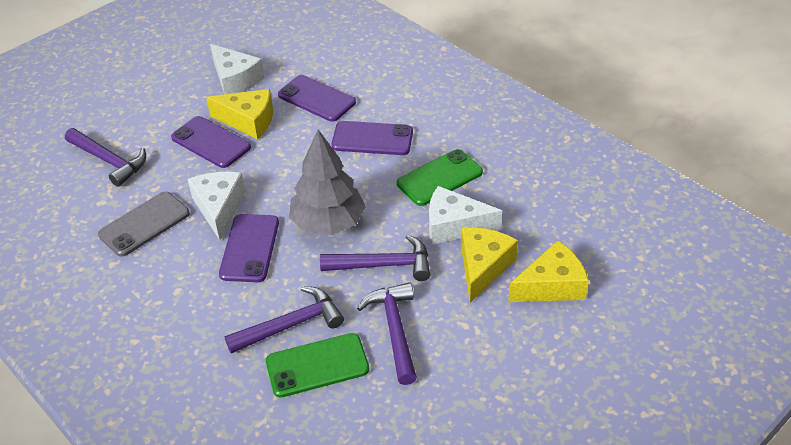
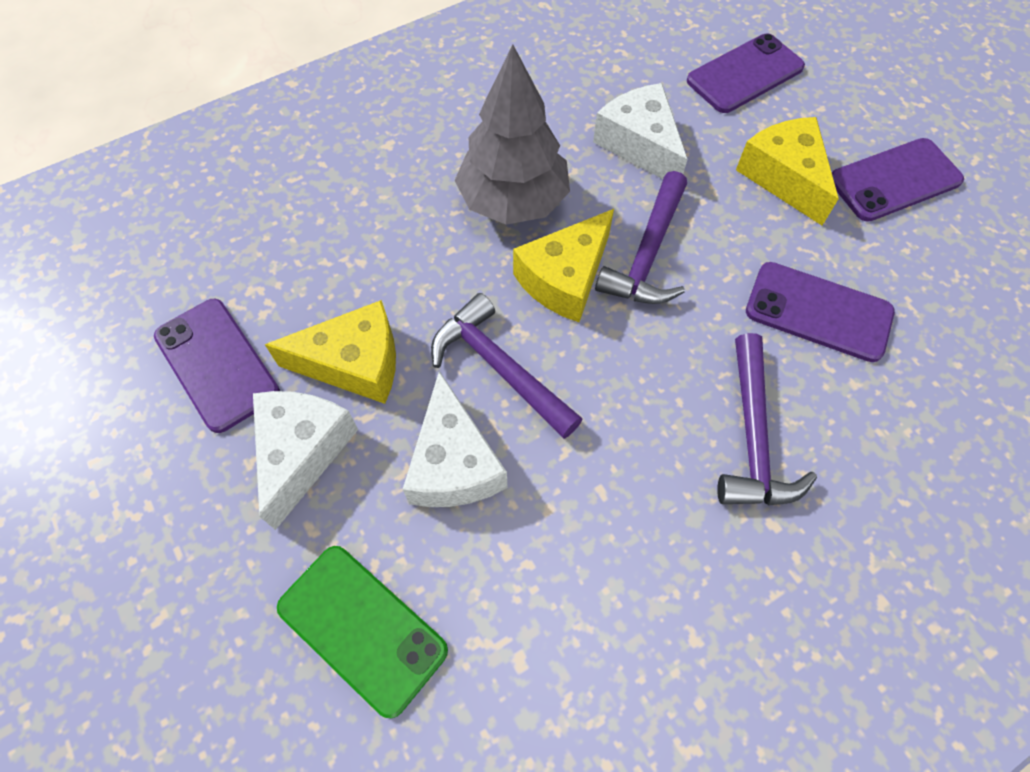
green phone: [266,333,369,397] [397,149,483,206] = 2 -> [277,546,448,718] = 1
grey phone: [98,192,190,257] = 1 -> none = 0
purple hammer: [65,128,146,187] [224,286,344,354] [320,234,430,281] [357,282,417,385] = 4 -> [431,293,582,439] [595,171,687,304] [717,333,817,506] = 3

